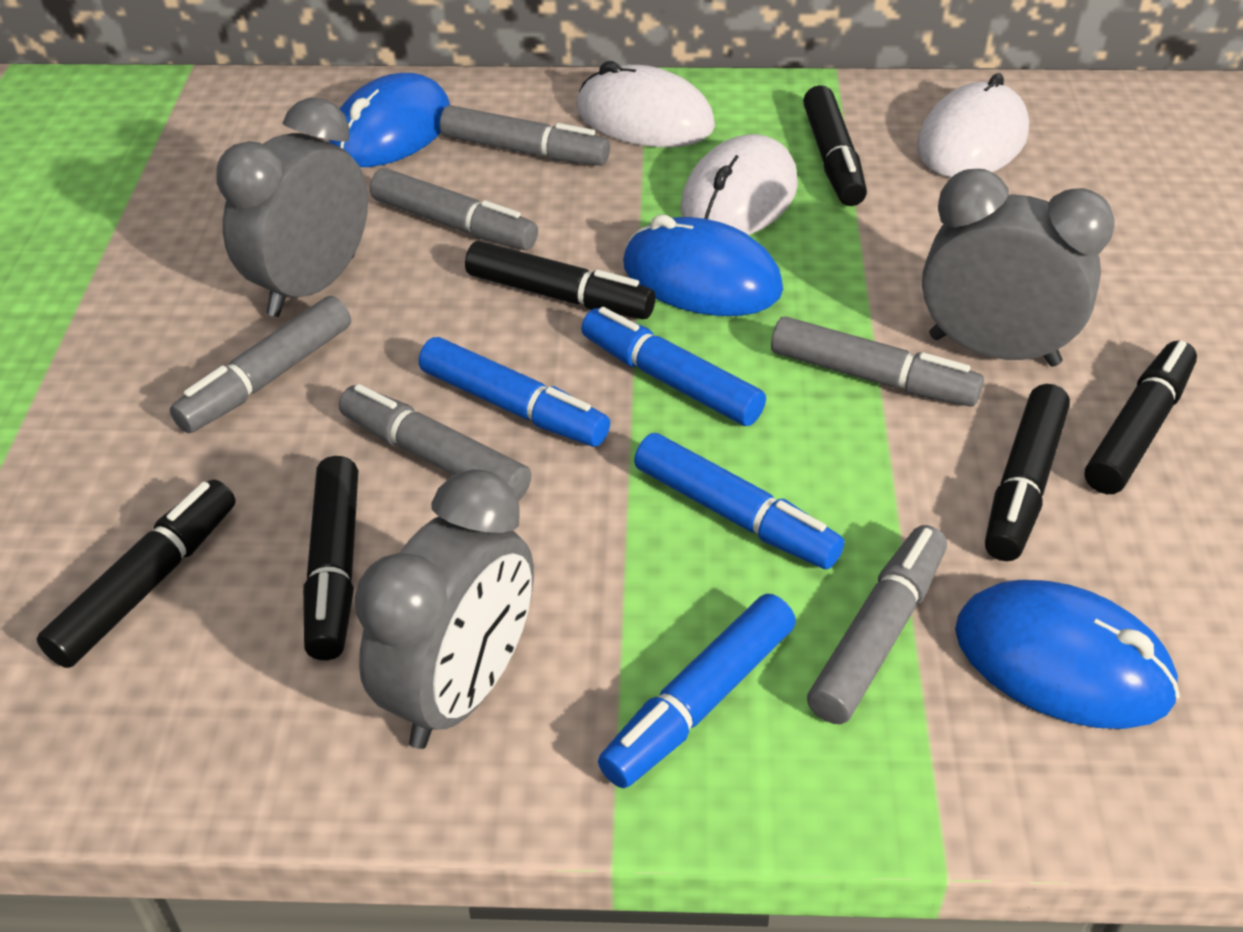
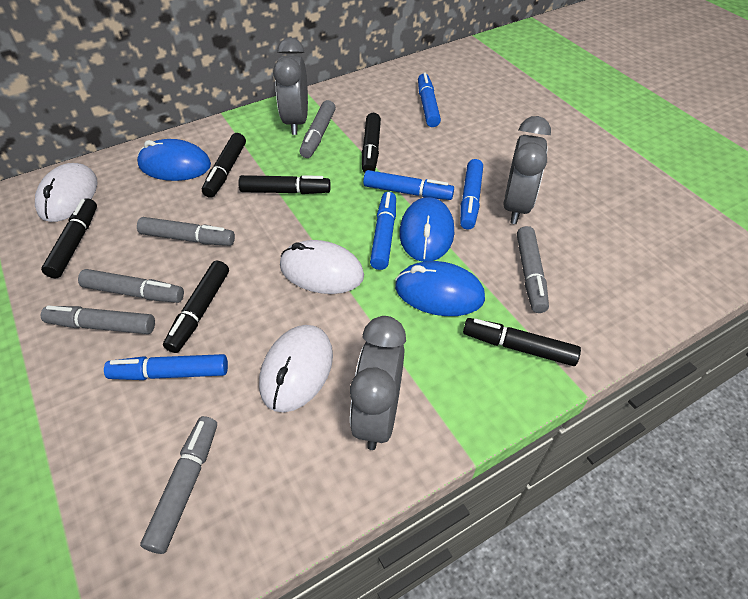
blue marker: [419,337,610,447] [581,307,766,426] [598,594,796,788] [634,433,844,569] = 4 -> [104,354,228,380] [363,170,454,200] [370,192,396,270] [418,73,441,127] [460,159,483,229] = 5

